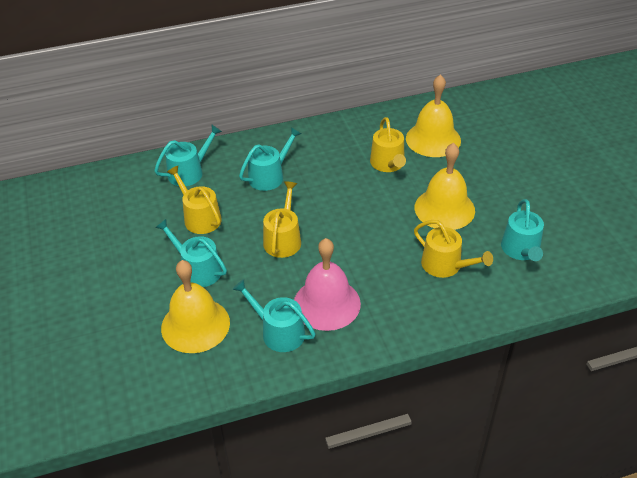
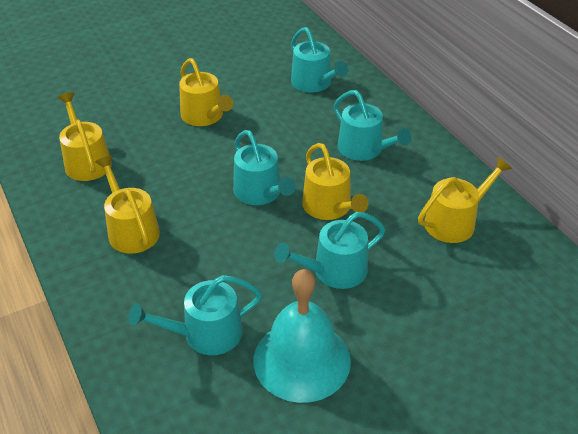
pink bell: [294,238,361,331] = 1 -> none = 0
turquoise bell: none = 0 -> [254,269,351,403] = 1
yellow bell: [161,260,230,353] [406,74,461,157] [415,143,475,230] = 3 -> none = 0
yellow watering can: [167,166,222,234] [263,181,301,258] [370,117,406,172] [414,220,493,278] = 4 -> [58,92,112,181] [95,155,160,254] [179,58,233,126] [302,143,369,220] [418,157,512,243] = 5

